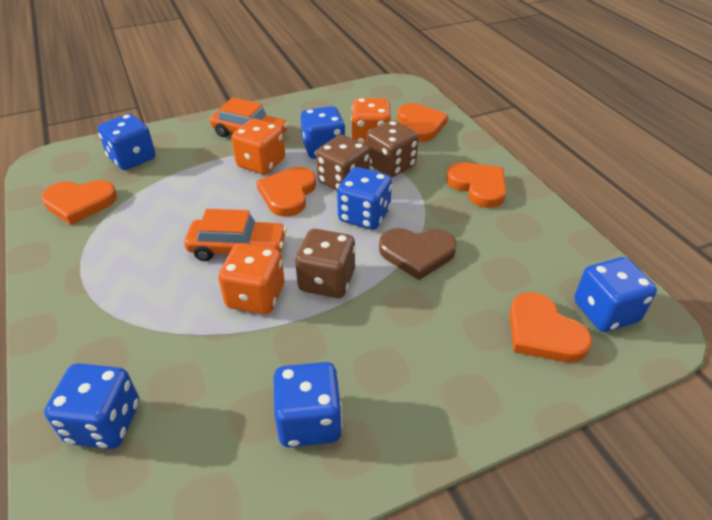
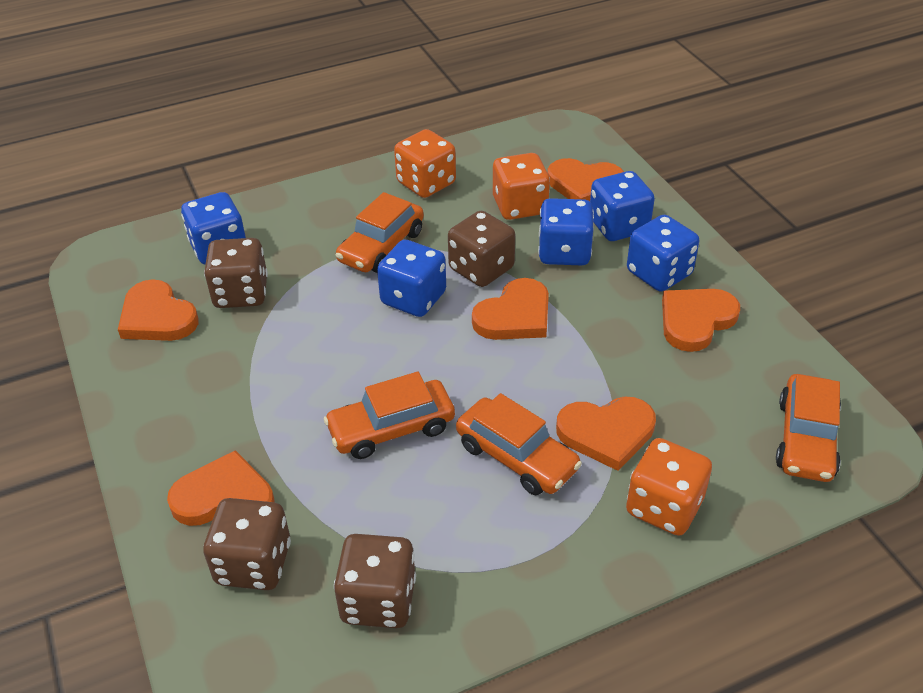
blue dice: [44,363,139,449] [98,114,156,170] [274,362,342,447] [301,106,345,159] [337,167,392,230] [574,257,657,332] = 6 -> [181,192,246,265] [377,240,446,317] [538,198,594,266] [590,171,655,241] [627,215,699,292] = 5
brown dice: [295,229,356,298] [316,135,370,191] [366,120,418,177] = 3 -> [203,498,291,590] [204,238,268,308] [334,534,416,628] [448,211,515,287] = 4
brown heart: [379,228,457,280] = 1 -> none = 0
orange car: [184,209,287,261] [210,97,288,137] = 2 -> [324,372,455,459] [335,192,424,273] [456,393,582,495] [776,374,841,482] = 4
orange heart: [41,180,117,225] [257,167,316,217] [397,103,448,142] [446,162,507,208] [509,292,592,362] = 5 -> [118,279,198,341] [167,450,275,526] [472,278,549,340] [547,158,624,201] [556,397,656,471] [662,289,740,352] = 6

